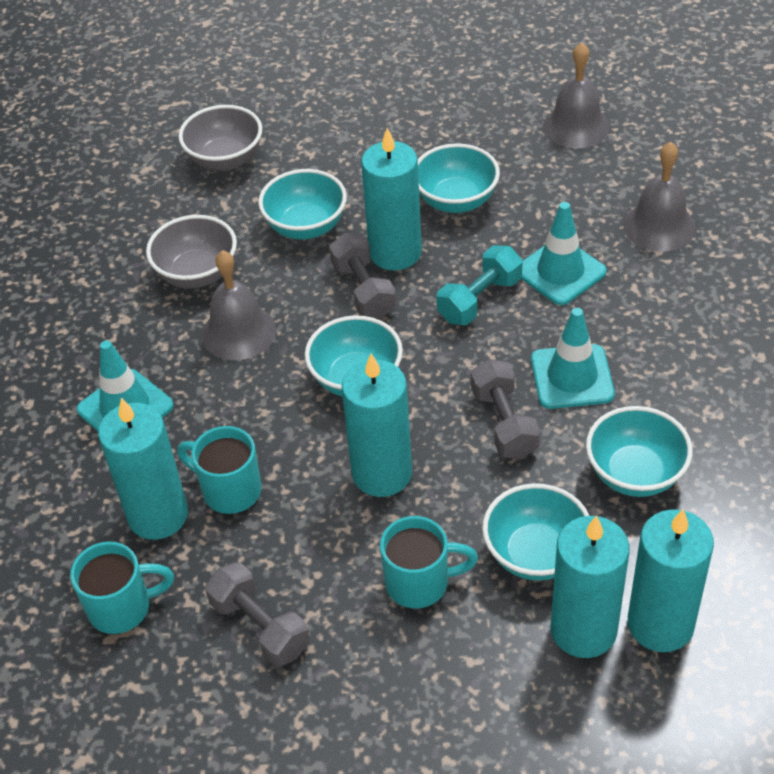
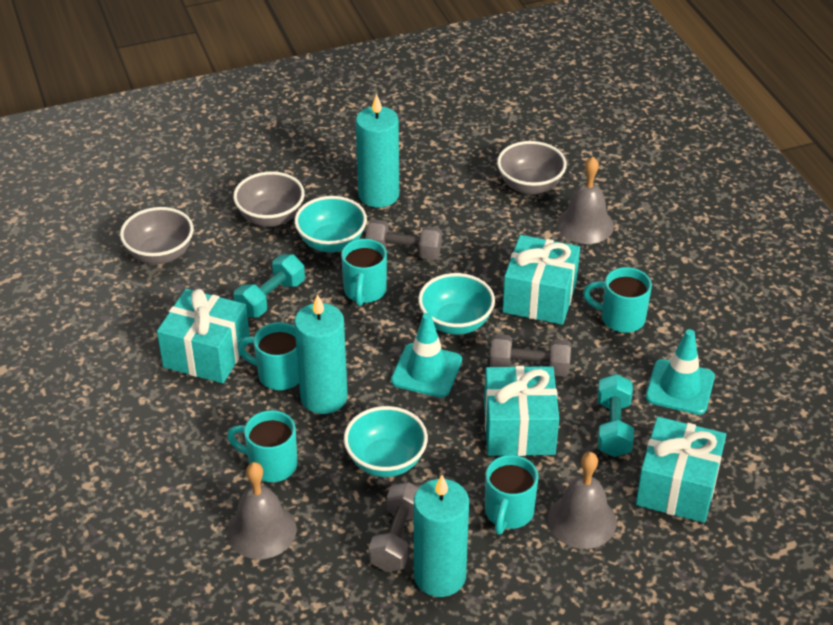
grey bowl: [146,215,237,288] [178,105,262,171] = 2 -> [120,207,193,264] [233,171,305,227] [497,141,567,195] = 3
turquoise bowl: [258,169,347,239] [305,315,403,396] [418,143,500,213] [482,483,590,581] [586,406,693,497] = 5 -> [294,196,367,252] [344,406,428,477] [418,273,495,335] = 3
turquoise candle: [98,398,188,540] [342,353,412,497] [361,128,422,271] [551,515,630,658] [628,509,714,652] = 5 -> [294,294,348,414] [356,94,399,208] [414,475,469,597] = 3
turquoise dumbbell: [437,245,523,325] = 1 -> [234,254,305,317] [598,374,634,457] = 2
turquoise gift: none = 0 -> [157,289,250,384] [484,366,559,456] [502,235,580,325] [635,417,726,523] = 4
turquoise mug: [70,542,174,634] [177,426,262,514] [380,516,478,608] = 3 -> [227,410,297,482] [237,322,299,390] [341,239,387,306] [485,455,539,535] [583,267,652,333] = 5
turquoise traffic cone: [77,340,174,431] [521,202,607,305] [531,308,615,409] = 3 -> [391,313,462,397] [646,329,715,415] = 2

